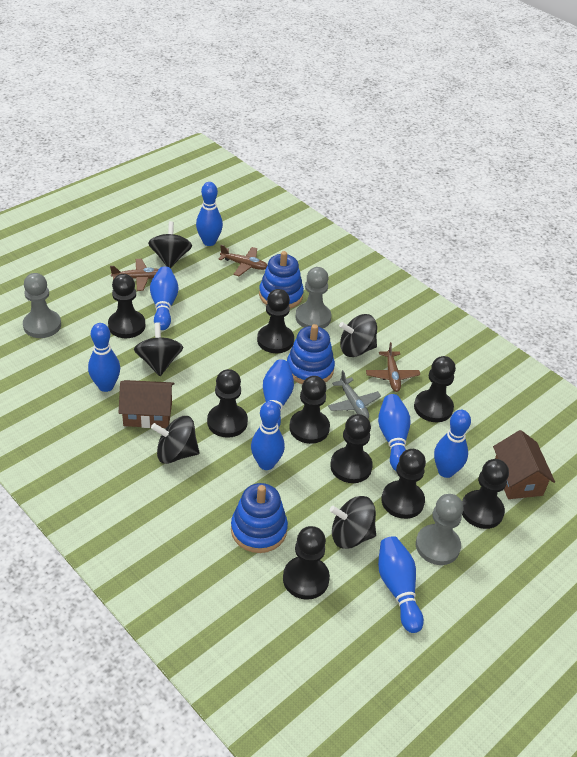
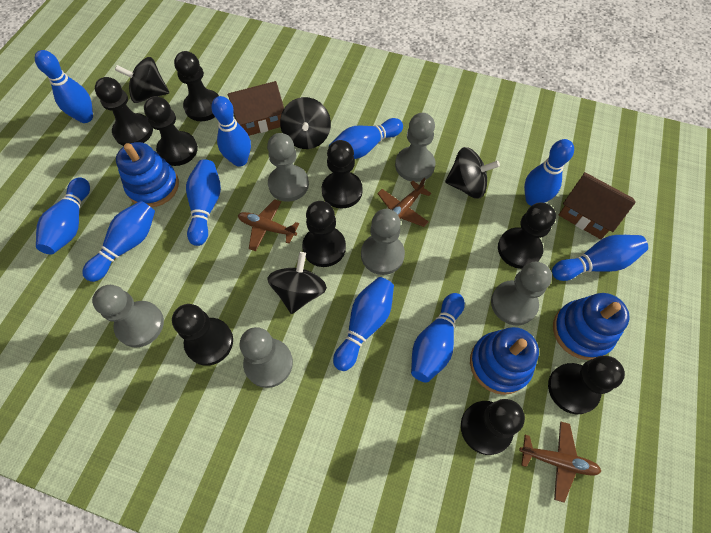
black spinning top: [134,322,183,376] [148,221,192,268] [151,416,200,464] [330,496,376,549] [339,314,377,357] = 5 -> [115,57,169,103] [268,252,327,314] [280,97,331,149] [445,147,500,199] = 4
blue bowling pin: [88,323,120,392] [150,266,179,330] [196,182,223,246] [251,401,285,470] [263,359,294,427] [378,394,411,471] [378,536,424,633] [434,410,471,478] = 8 -> [35,50,93,123] [36,177,90,254] [82,201,155,282] [186,159,221,246] [211,96,251,167] [329,118,403,159] [333,277,394,371] [411,293,465,383] [524,139,574,206] [552,235,648,281] = 10
grey pawn: [23,273,61,338] [295,267,332,328] [416,494,464,565] = 3 -> [92,285,164,347] [240,327,293,388] [267,133,309,202] [361,209,405,275] [395,113,435,182] [491,262,552,326] = 6
grey plane: [328,370,381,419] = 1 -> none = 0

